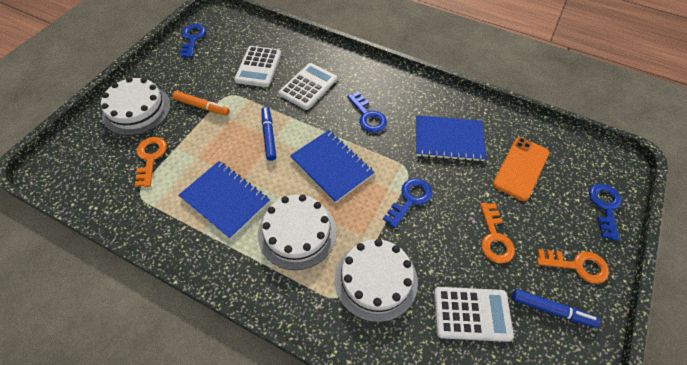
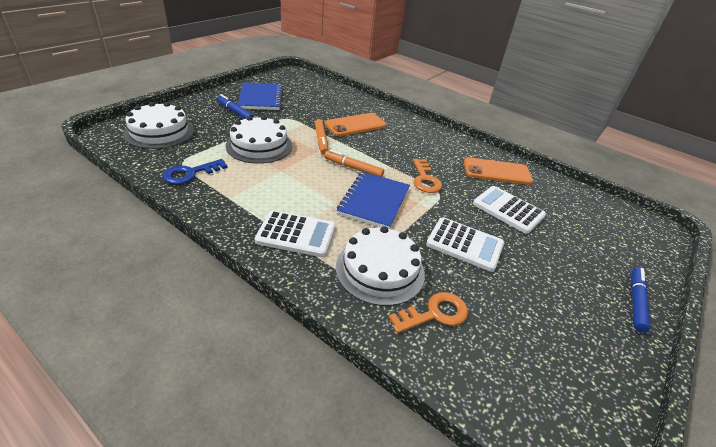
blue key: [180,24,206,58] [347,91,387,133] [383,178,432,228] [589,184,621,241] = 4 -> [162,159,228,184] = 1
blue notebook: [179,161,270,239] [290,130,374,203] [416,115,486,162] = 3 -> [238,82,283,110] [337,172,410,229] = 2
orange key: [135,137,167,187] [480,203,515,264] [537,249,609,284] = 3 -> [389,292,468,333] [413,159,442,193] = 2
orange marker: [172,91,230,116] = 1 -> [315,119,328,155] [324,149,384,177] = 2
orange phone: [493,137,549,201] = 1 -> [325,113,386,136] [464,157,533,185] = 2

